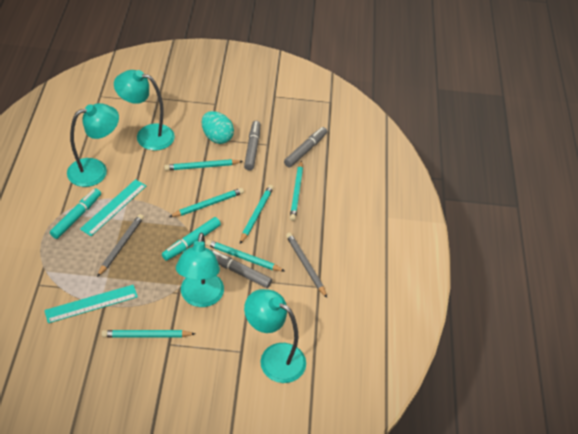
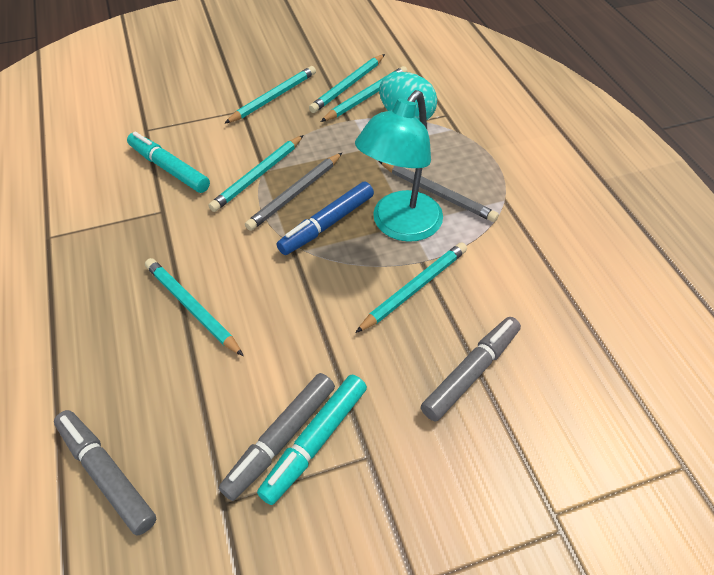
blue marker: none = 0 -> [277,182,374,255] = 1
turquoise lamp: [67,103,119,187] [114,70,175,151] [176,233,224,307] [244,289,306,383] = 4 -> [355,90,443,242] = 1
turquoise ruler: [44,285,138,323] [80,179,146,236] = 2 -> none = 0

